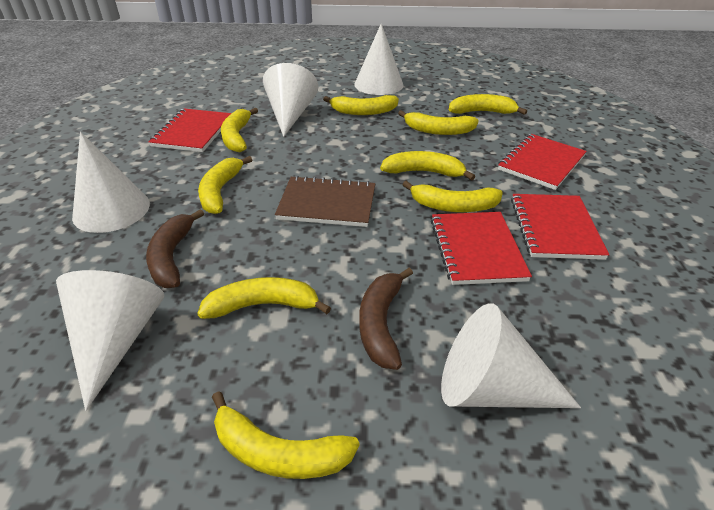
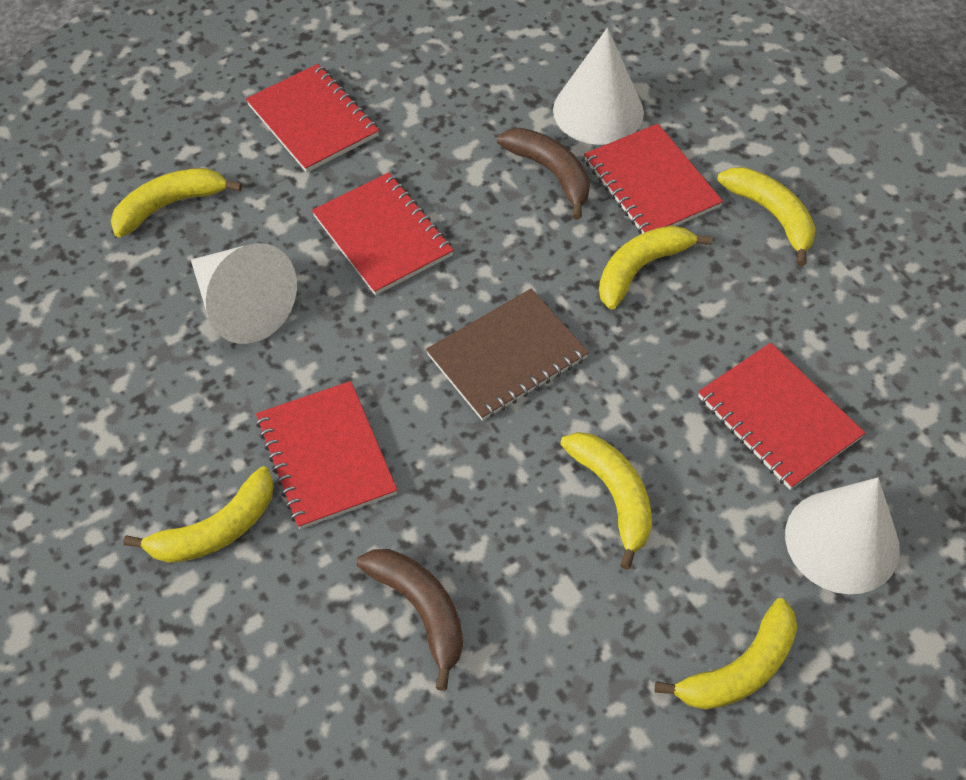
red notebook: [149,108,232,152] [431,212,532,285] [498,134,587,190] [511,194,610,260] = 4 -> [246,64,379,173] [256,381,397,529] [312,172,454,295] [584,124,723,234] [698,343,865,490] = 5
white cone: [56,270,164,411] [72,132,150,233] [263,63,318,137] [354,24,404,95] [441,303,581,408] = 5 -> [191,243,297,344] [553,28,644,145] [785,478,900,594] = 3
yellow banana: [197,277,331,319] [198,156,252,214] [212,391,360,479] [221,108,258,152] [323,95,399,115] [380,151,475,181] [398,110,479,135] [402,181,503,212] [449,94,527,115] = 9 -> [111,168,242,237] [123,467,274,563] [560,432,652,570] [599,225,713,309] [655,598,797,710] [717,167,816,266] = 6

